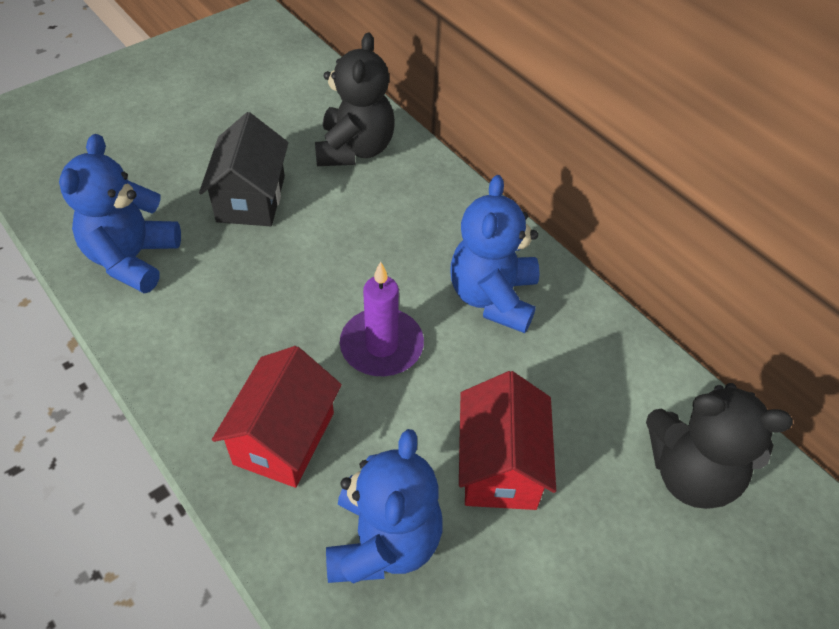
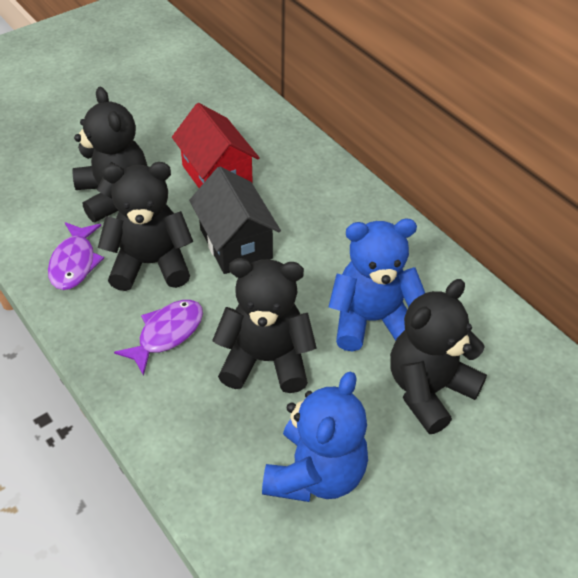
black teddy bear: [315,33,395,166] [646,383,793,509] = 2 -> [73,87,147,222] [98,162,193,291] [212,258,317,393] [390,279,487,434] = 4
blue teddy bear: [59,134,181,293] [326,429,443,583] [451,175,539,333] = 3 -> [262,372,368,502] [329,218,425,351] = 2
purple candle: [340,261,424,376] = 1 -> none = 0
purple fish: none = 0 -> [48,222,104,290] [114,300,203,376] = 2
red house: [212,346,342,488] [459,371,556,510] = 2 -> [172,103,260,188] = 1

